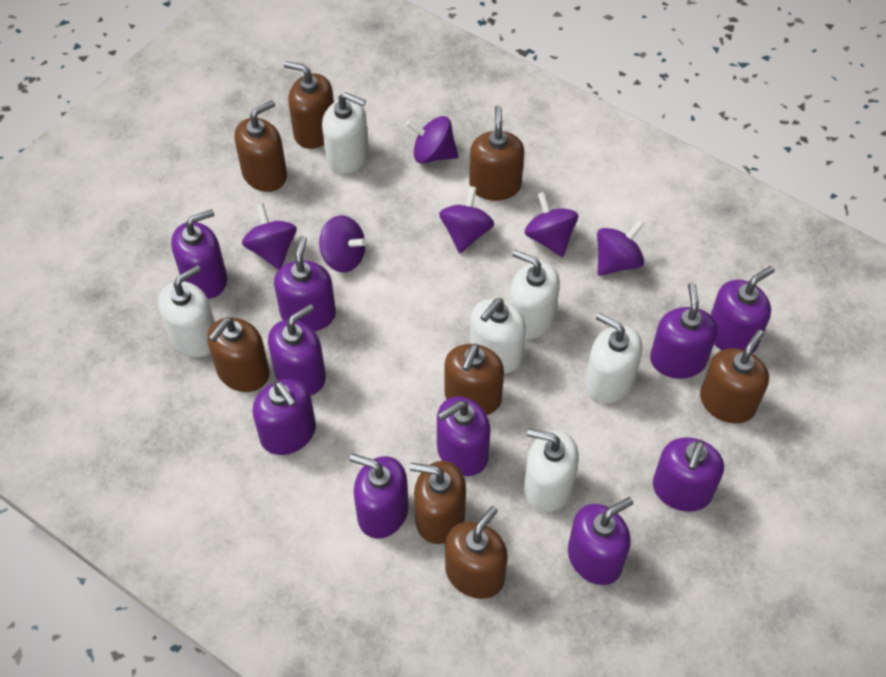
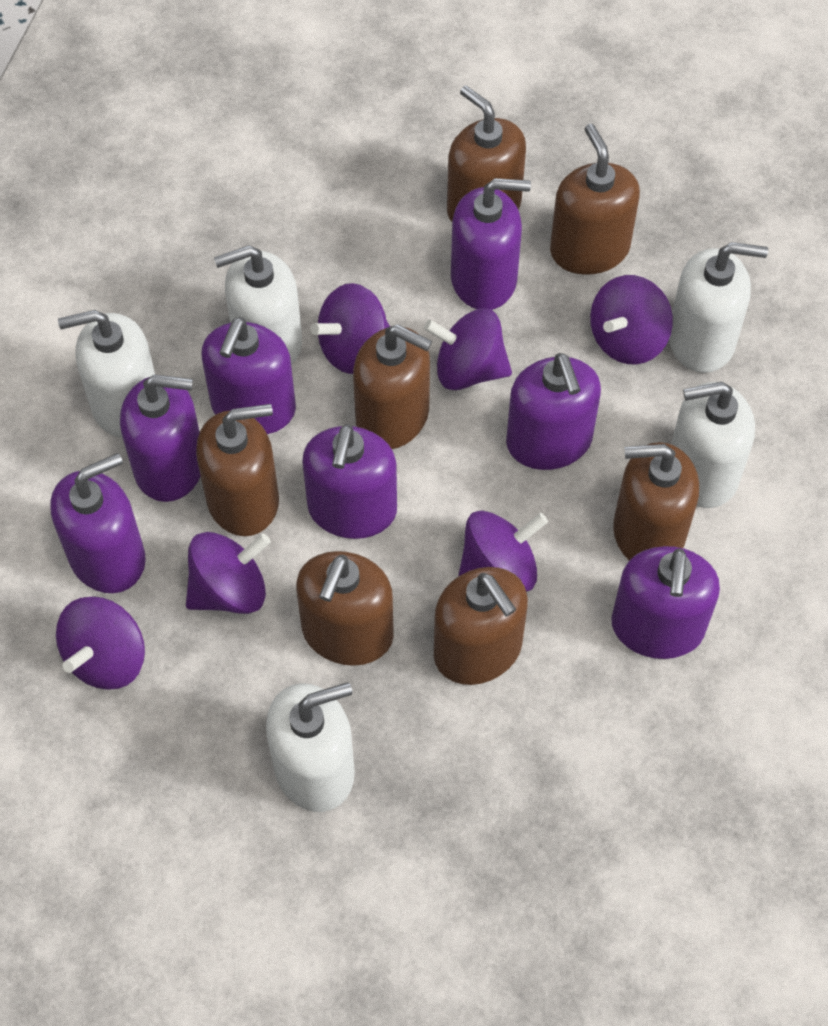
brown soap dispenser: [207,317,270,392] [234,100,287,192] [284,61,334,149] [410,461,466,544] [445,344,504,415] [445,506,508,599] [469,105,525,201] [700,330,769,424] = 8 -> [196,404,279,536] [296,551,394,666] [353,324,432,449] [434,567,528,685] [447,85,526,222] [550,124,640,275] [613,442,699,561] = 7
purple soap dispenser: [171,209,227,299] [252,379,316,455] [268,304,326,395] [274,236,336,331] [349,454,409,538] [437,396,491,476] [568,497,633,585] [650,283,718,379] [653,438,724,512] [711,266,775,354] = 10 -> [50,453,146,593] [120,374,201,502] [201,317,296,434] [302,424,397,539] [451,178,531,310] [506,353,601,470] [611,546,720,659] = 7
white soap dispenser: [158,265,215,357] [322,92,369,174] [470,298,526,374] [509,250,560,340] [524,429,579,512] [585,313,643,403] = 6 -> [58,310,155,438] [214,245,302,366] [266,682,355,812] [669,242,768,373] [671,382,755,508] = 5

